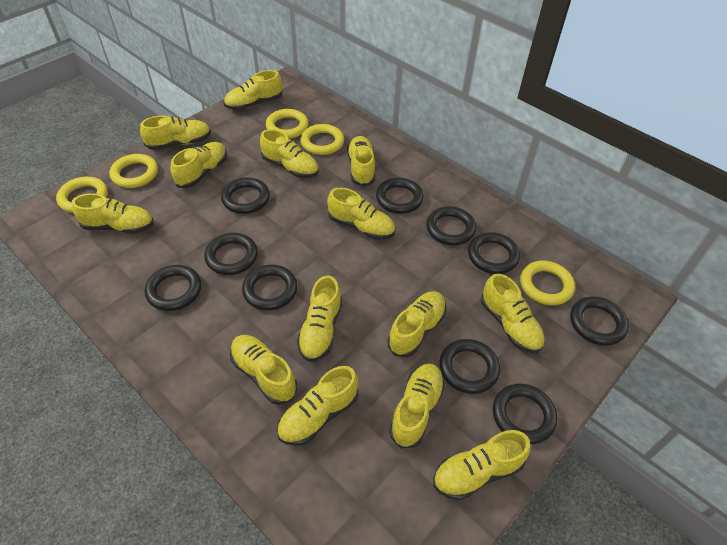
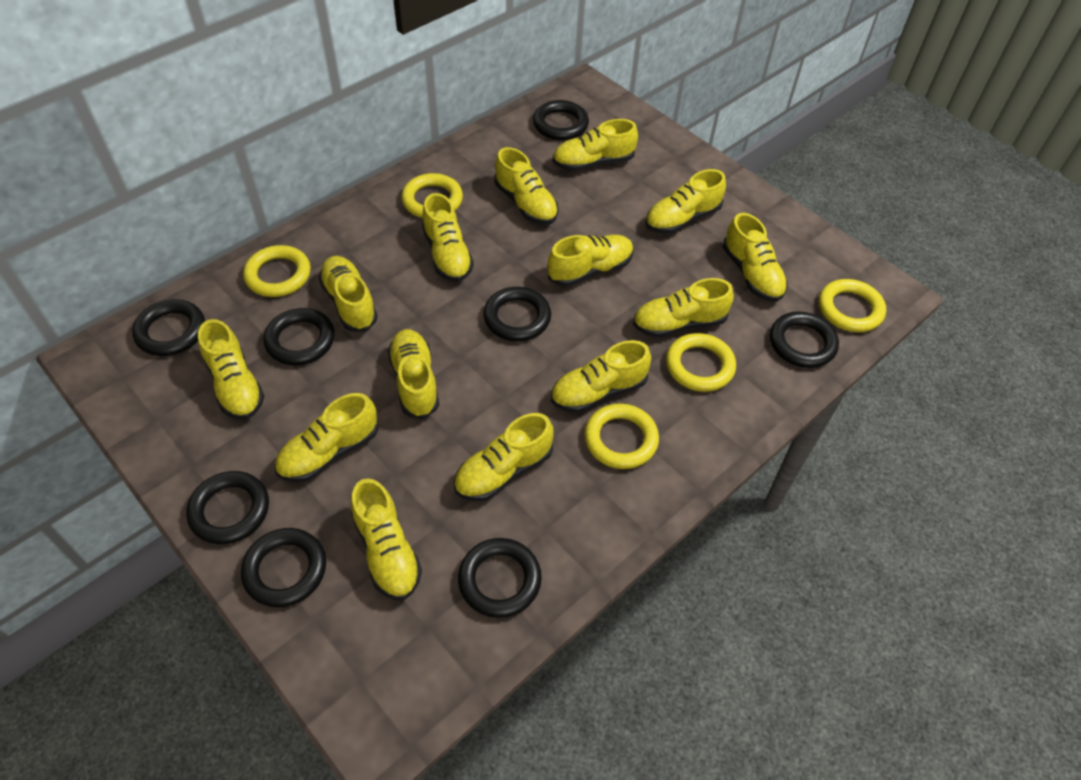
black ring: [145,265,201,311] [204,233,258,275] [221,177,270,214] [242,265,298,311] [376,178,424,214] [426,206,476,245] [439,339,500,394] [468,232,520,274] [493,384,557,444] [570,296,629,346] = 10 -> [132,299,205,356] [186,471,269,544] [241,528,326,607] [263,308,335,365] [458,538,542,618] [483,287,551,341] [533,100,589,140] [770,312,839,368] = 8

